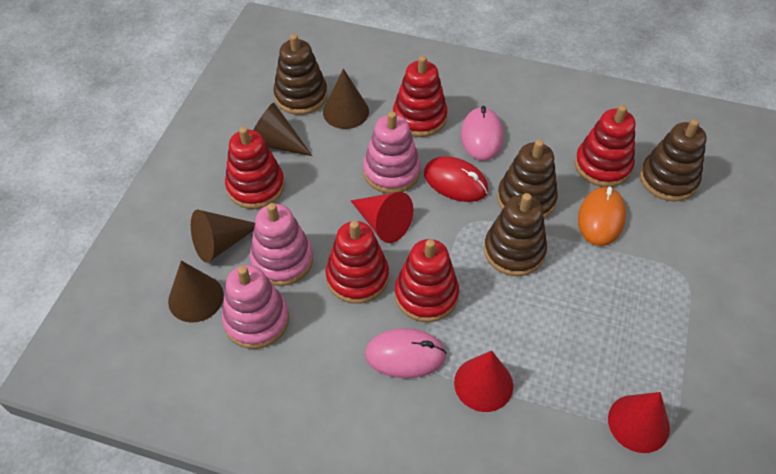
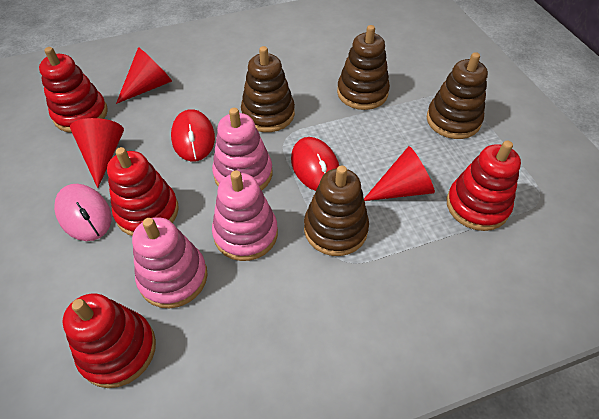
brown cone: [168,261,224,323] [191,209,255,263] [253,102,312,156] [323,69,369,129] = 4 -> none = 0
orange mouse: [578,187,626,246] = 1 -> none = 0
pink mouse: [365,328,447,378] [461,106,504,161] = 2 -> [54,184,111,241] = 1
red mouse: [424,156,488,202] = 1 -> [171,109,215,161] [291,137,339,191] = 2
red stacking toy: [225,127,285,209] [325,221,389,304] [393,56,448,137] [395,239,459,322] [575,105,636,187] = 5 -> [39,47,108,133] [62,293,156,388] [107,147,179,236] [447,141,521,231] = 4

